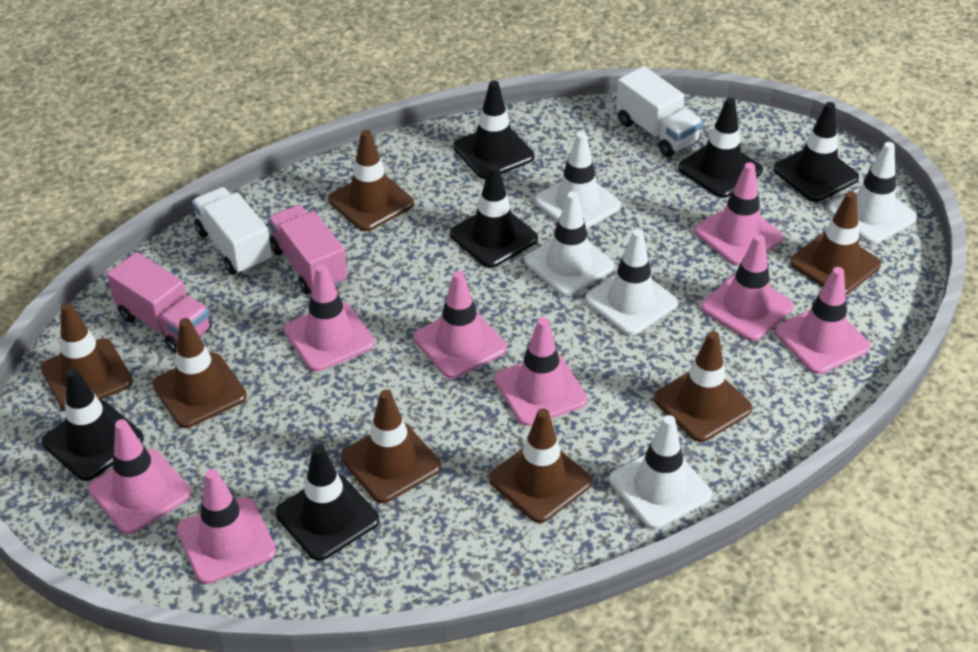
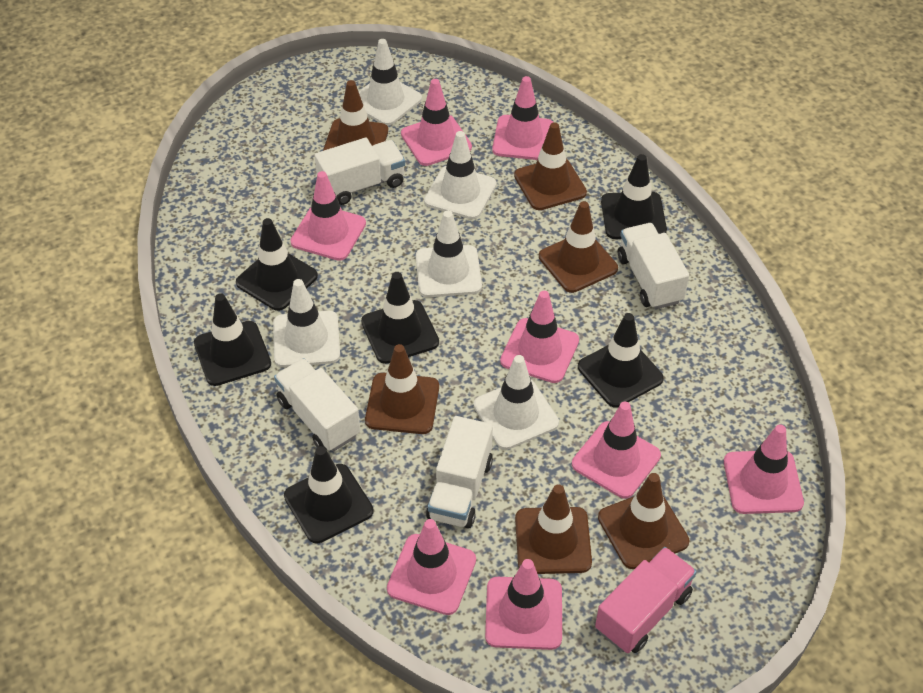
brown traffic cone: [41,303,133,411] [152,318,247,428] [328,130,414,231] [341,390,441,503] [489,408,592,523] [654,331,752,442] [790,191,881,295] = 7 -> [323,80,388,151] [365,344,439,434] [514,122,587,210] [515,484,592,574] [539,201,618,293] [598,473,689,569] = 6
pink truck: [107,252,212,354] [268,205,347,295] = 2 -> [595,547,697,653] = 1
white truck: [192,187,272,275] [616,66,703,157] = 2 -> [274,358,360,451] [315,138,405,205] [426,416,493,528] [618,223,689,309] = 4

